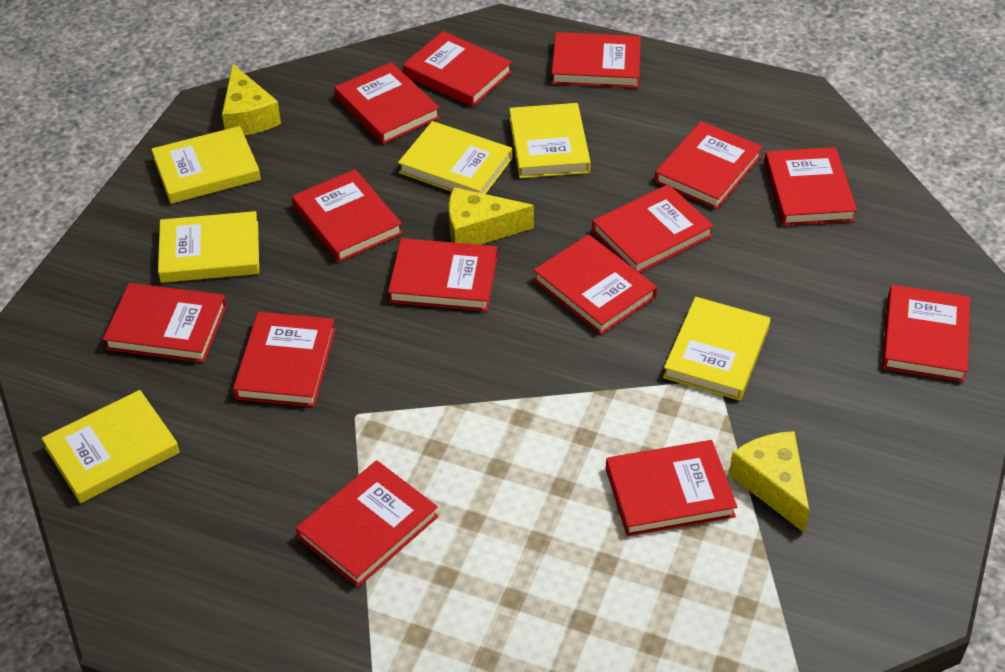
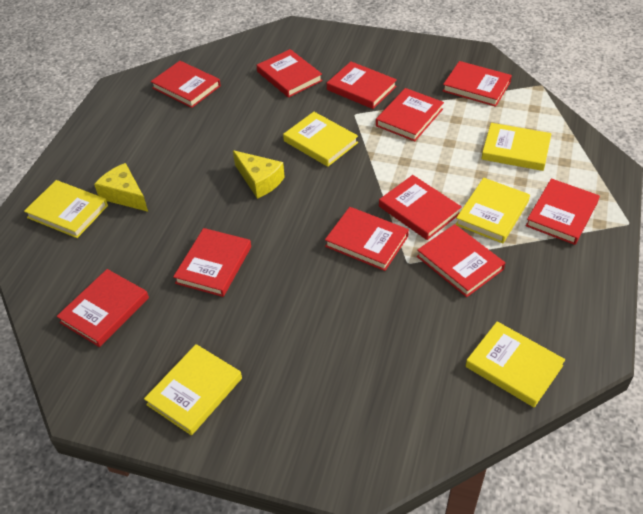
red book: [103,283,227,363] [233,312,336,407] [292,169,403,262] [296,460,438,587] [335,62,440,144] [388,238,497,311] [403,31,512,107] [533,234,657,335] [551,32,641,88] [592,184,714,273] [606,440,737,536] [655,121,763,209] [764,147,857,226] [882,285,970,382] = 14 -> [57,269,149,347] [151,61,221,108] [173,228,251,297] [257,49,323,98] [325,207,409,271] [327,62,397,109] [376,88,444,141] [379,175,462,240] [417,224,505,297] [443,61,512,107] [526,178,600,245] = 11
yellow cheese: [222,64,281,135] [449,187,534,245] [729,431,810,532] = 3 -> [94,163,148,212] [233,150,285,199] = 2

